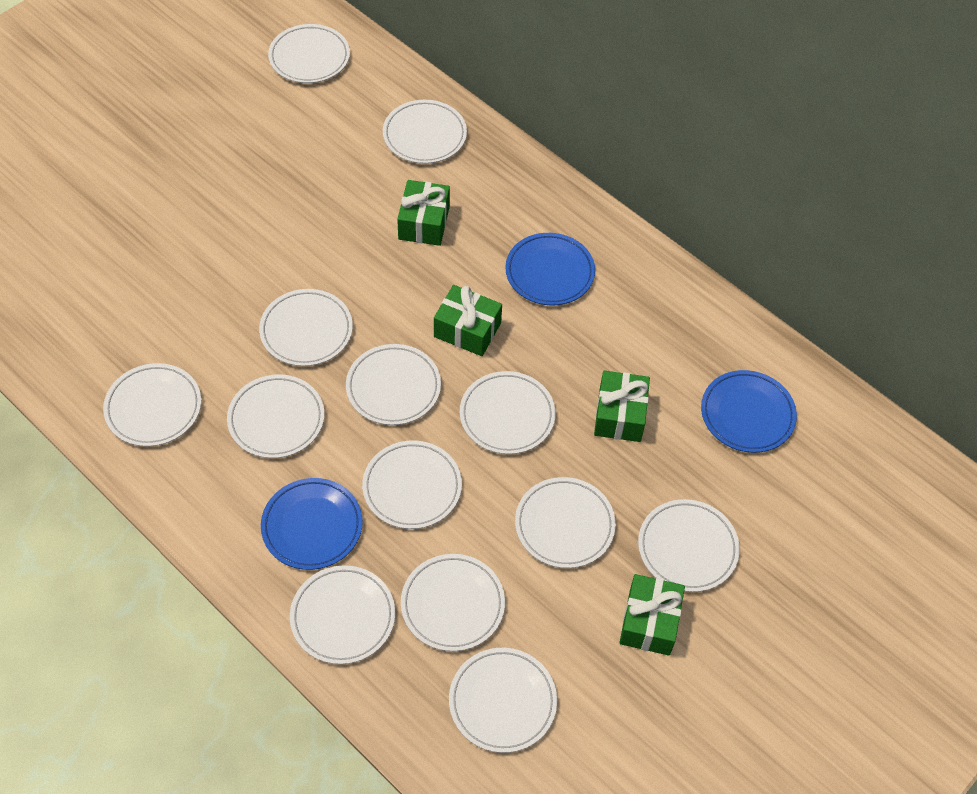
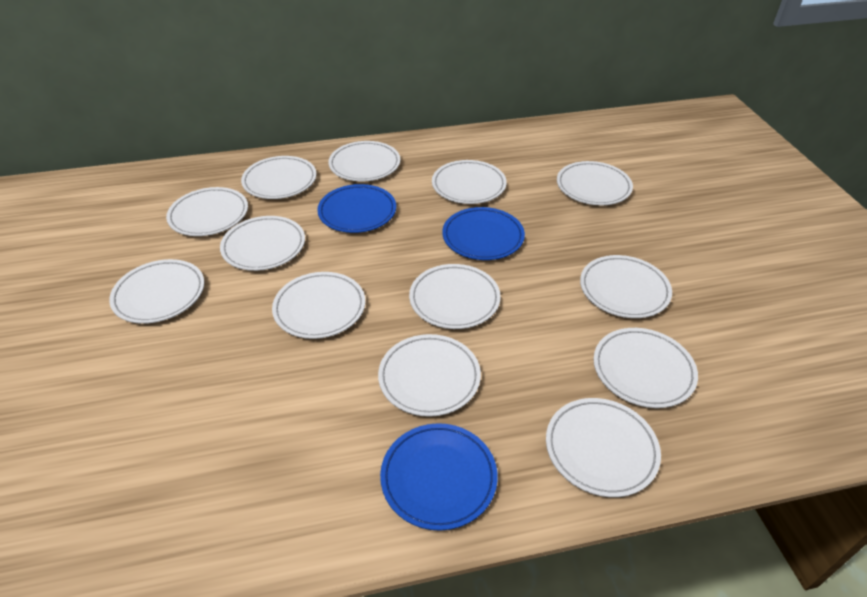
green gift: [397,180,450,246] [434,285,502,356] [594,371,650,442] [619,574,685,656] = 4 -> none = 0

